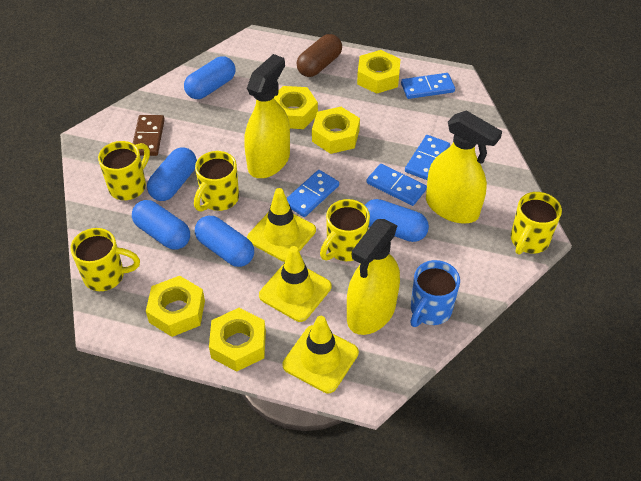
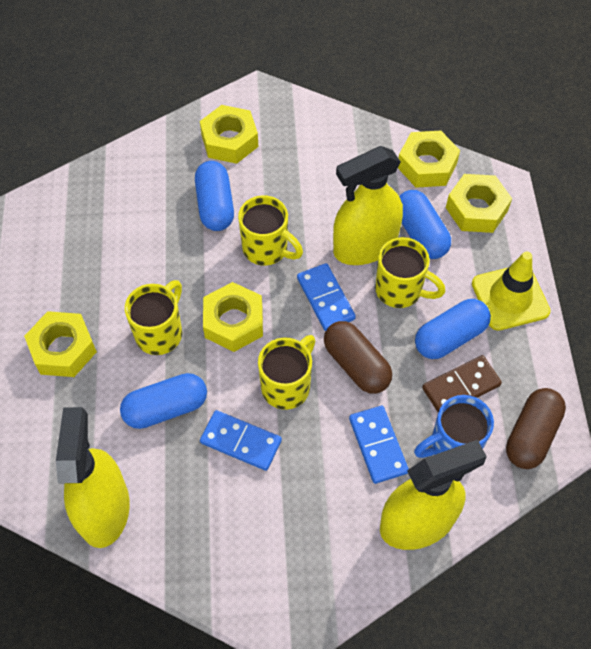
blue capsule: [132,200,190,250] [147,147,197,201] [184,56,236,99] [195,216,254,267] [365,199,429,242] = 5 -> [120,373,207,429] [195,161,234,231] [399,190,451,259] [415,299,491,359] = 4
blue domino: [287,170,339,217] [367,164,427,206] [401,73,455,99] [405,135,450,180] = 4 -> [200,410,282,471] [297,263,356,331] [349,406,409,484] = 3
brown capsule: [296,34,342,77] = 1 -> [324,321,392,394] [506,388,566,469] = 2
yellow mug: [70,228,140,291] [98,141,150,200] [194,151,239,212] [320,199,370,261] [511,192,562,254] = 5 -> [125,280,182,355] [238,195,303,266] [258,335,315,410] [375,237,446,308] = 4
yellow traffic cone: [247,188,316,262] [259,246,331,322] [282,316,359,393] = 3 -> [472,252,551,331] = 1

